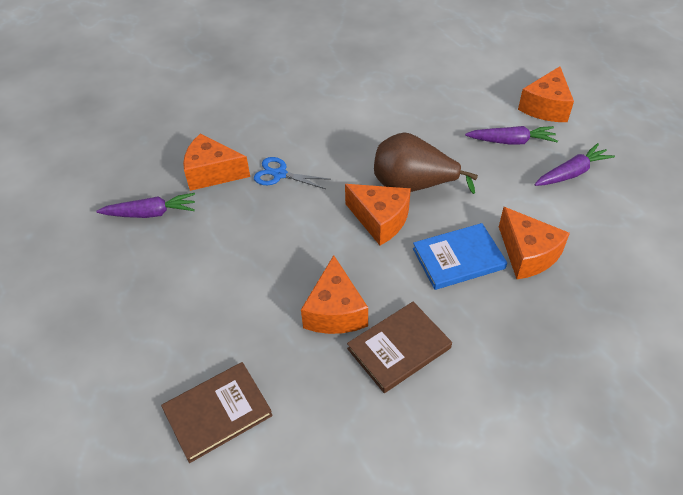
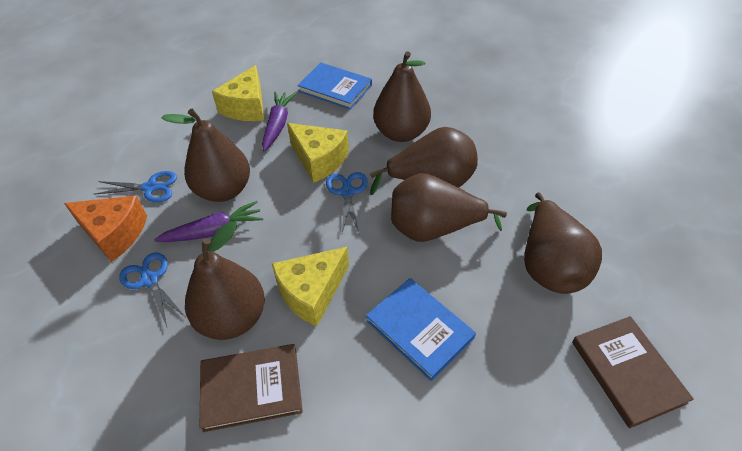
blue book: [413,223,507,290] = 1 -> [297,63,372,110] [366,278,476,381] = 2
blue scissors: [254,157,329,189] = 1 -> [94,171,177,202] [119,252,184,327] [326,172,368,233] = 3
brown pear: [374,132,478,194] = 1 -> [161,109,250,202] [185,221,265,340] [370,127,478,195] [373,51,431,142] [391,173,507,242] [524,192,602,294] = 6
orange cheese: [183,134,250,191] [301,255,368,334] [345,184,411,246] [499,207,570,279] [518,66,574,122] = 5 -> [64,196,147,262] = 1
purple carrot: [96,193,195,218] [465,126,558,145] [534,143,615,186] = 3 -> [154,201,263,242] [262,92,296,151] = 2
yellow cheese: none = 0 -> [212,65,264,121] [272,247,349,327] [287,123,349,183] = 3

